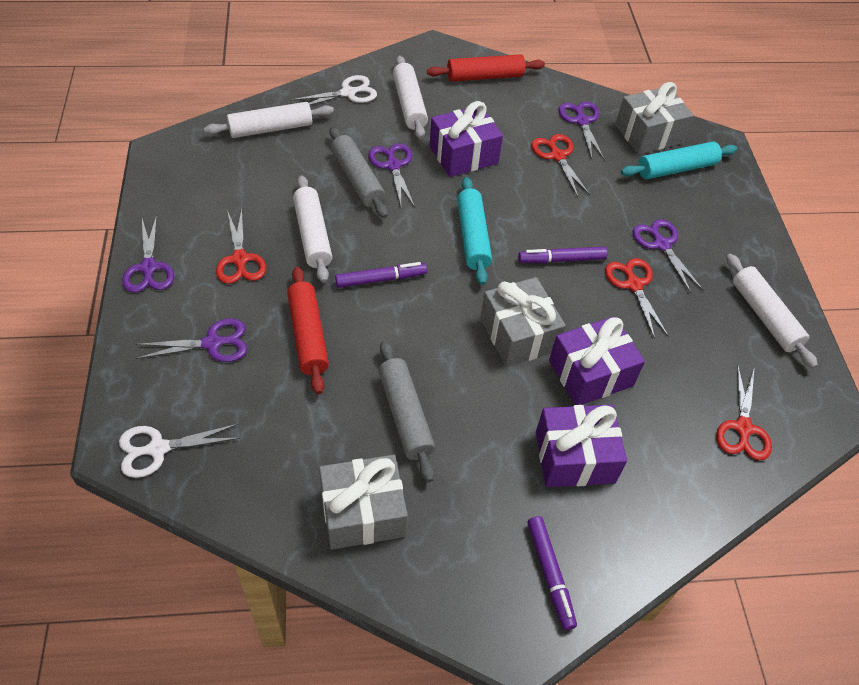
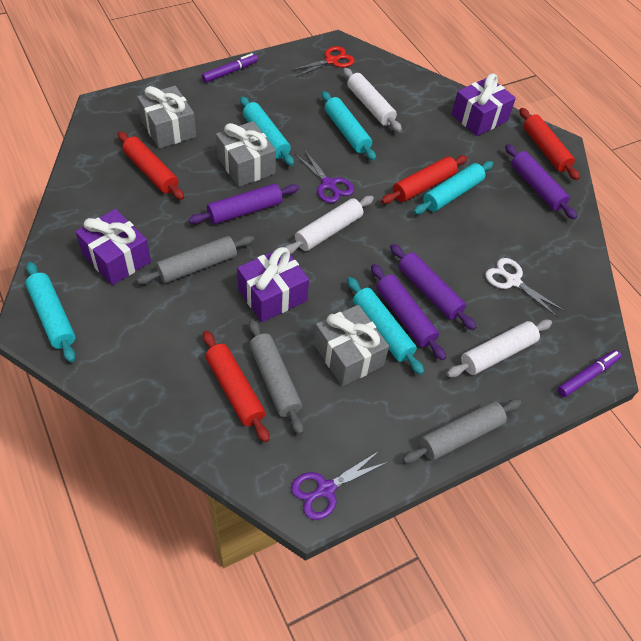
grey rolling pin: [330,127,388,218] [378,341,435,482] = 2 -> [137,235,254,284] [249,319,304,435] [403,399,521,463] = 3
purple marker: [335,262,427,288] [518,247,607,263] [527,516,577,630] = 3 -> [202,53,258,83] [558,350,621,397] = 2
purple rolling pin: none = 0 -> [188,183,299,224] [371,264,446,360] [390,244,476,330] [505,144,577,219] = 4
purple scissors: [122,215,174,293] [136,318,247,362] [368,143,415,207] [558,101,605,160] [632,219,703,293] = 5 -> [291,451,388,520] [295,149,354,203] = 2
red rolling pin: [287,267,329,394] [427,54,545,82] = 2 -> [118,131,184,200] [203,331,269,442] [381,155,467,204] [520,108,580,180] = 4
red scissors: [216,209,266,284] [531,134,590,197] [605,258,669,339] [716,366,772,460] = 4 -> [290,46,355,77] = 1
turquoise rolling pin: [457,177,492,285] [621,141,738,179] = 2 -> [25,262,76,362] [240,96,294,166] [322,91,376,161] [347,277,424,375] [414,161,493,214] = 5
white rolling pin: [204,102,334,138] [293,175,332,283] [393,56,428,139] [726,254,818,368] = 4 -> [286,196,374,255] [343,68,402,132] [447,319,552,377] = 3
white scissors: [119,424,240,478] [291,75,377,105] = 2 -> [485,258,565,318] = 1

